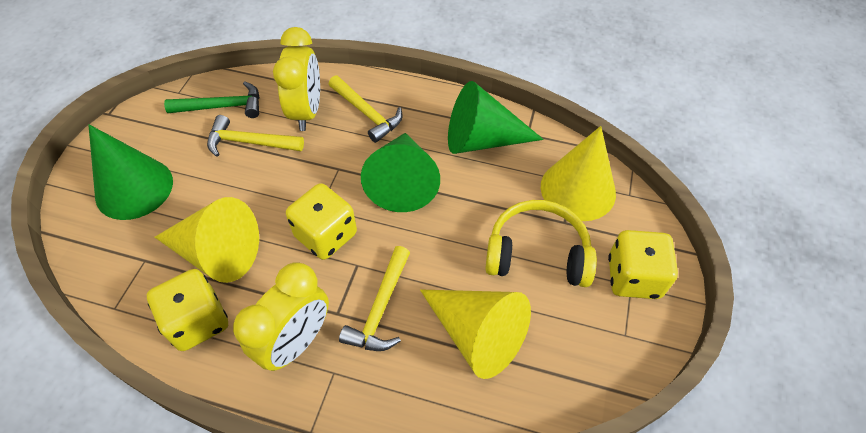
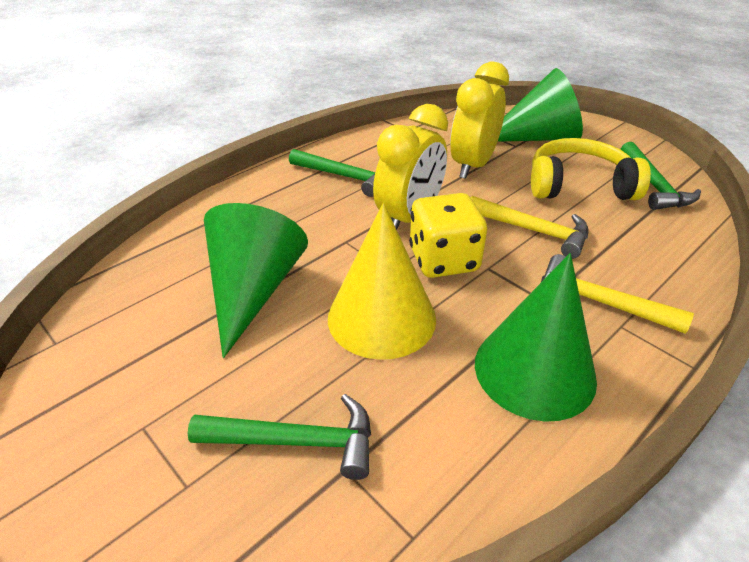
green hammer: [164,81,260,118] = 1 -> [188,394,371,480] [289,149,375,197] [620,142,701,210] = 3
yellow cone: [155,197,259,283] [420,289,531,379] [541,126,616,221] = 3 -> [328,203,436,360] = 1
yellow dice: [147,269,228,351] [286,183,357,260] [608,230,678,299] = 3 -> [409,193,487,278] = 1
yellow hammer: [207,115,304,157] [329,75,403,143] [339,246,410,351] = 3 -> [471,196,589,259] [541,254,694,334] = 2

